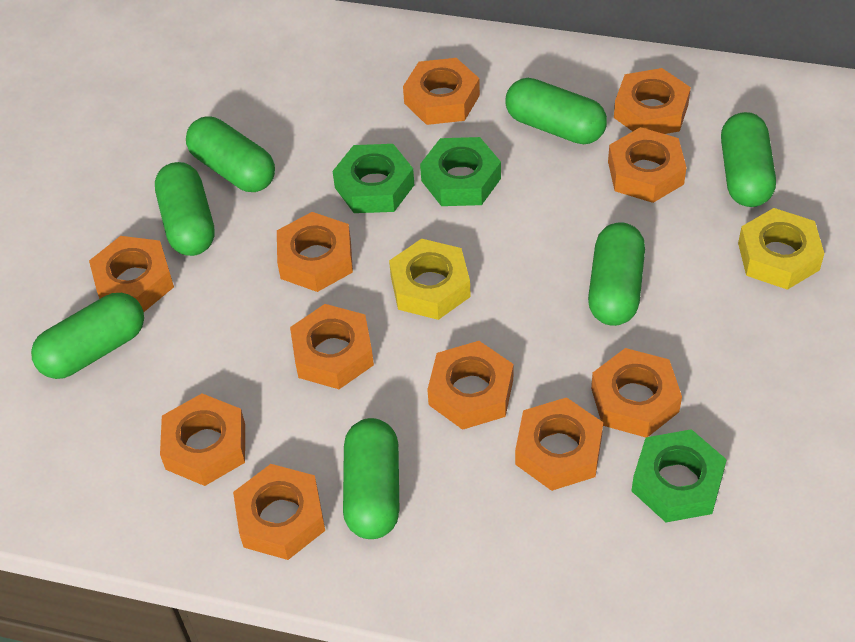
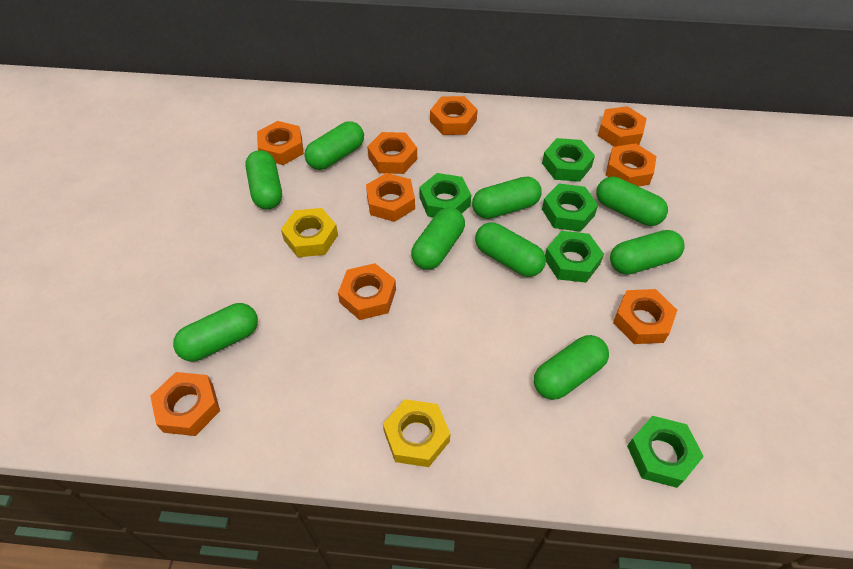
green capsule: [31,293,144,379] [155,162,215,256] [186,117,275,192] [343,418,399,539] [505,78,607,144] [588,222,645,326] [721,112,776,207] = 7 -> [173,303,258,361] [245,150,282,209] [305,121,364,170] [411,207,465,270] [472,177,542,219] [475,223,546,277] [534,335,609,400] [596,177,668,226] [610,230,685,275] = 9
green nut: [333,144,414,213] [420,137,501,206] [631,429,727,522] = 3 -> [420,173,471,217] [542,138,595,182] [542,184,598,232] [545,231,604,282] [627,416,704,488] = 5
orange nut: [89,236,174,312] [160,393,245,486] [233,464,325,560] [277,212,353,292] [290,304,374,389] [403,58,480,125] [427,341,513,430] [515,397,603,491] [591,348,682,437] [608,127,687,203] [614,68,691,134] = 11 -> [150,372,220,436] [257,121,304,165] [338,263,396,320] [366,173,415,222] [367,132,417,174] [430,96,478,135] [598,106,647,147] [606,143,657,187] [613,289,677,344] = 9

